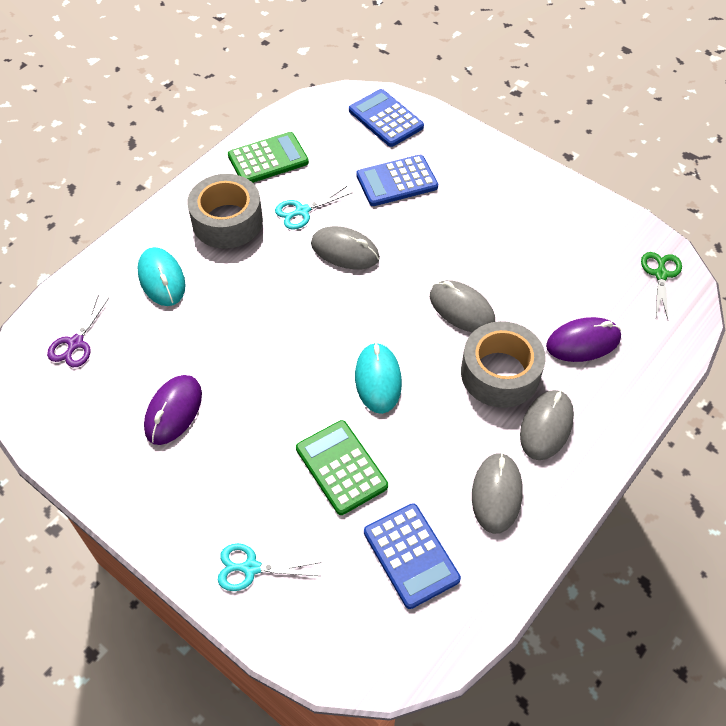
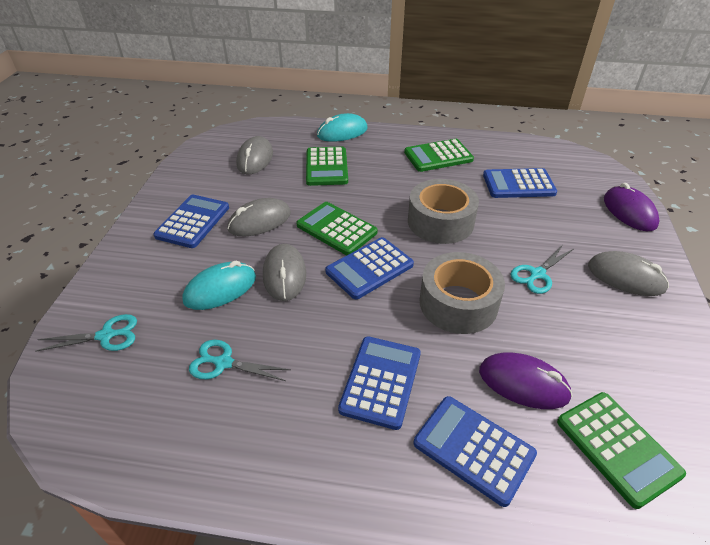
blue calculator: [349,89,424,147] [356,155,438,206] [364,503,461,609] = 3 -> [153,195,229,248] [325,237,414,299] [338,336,421,430] [414,396,537,507] [483,168,557,198] = 5
green calculator: [228,132,309,183] [296,420,388,515] = 2 -> [296,202,378,255] [306,147,348,186] [404,139,474,172] [557,392,686,509] = 4
green scissors: [641,252,682,319] = 1 -> none = 0
purple scissors: [47,295,109,367] = 1 -> none = 0
turquoise scissors: [218,543,322,591] [275,186,353,230] = 2 -> [35,314,137,352] [189,340,290,381] [510,245,574,294] = 3

